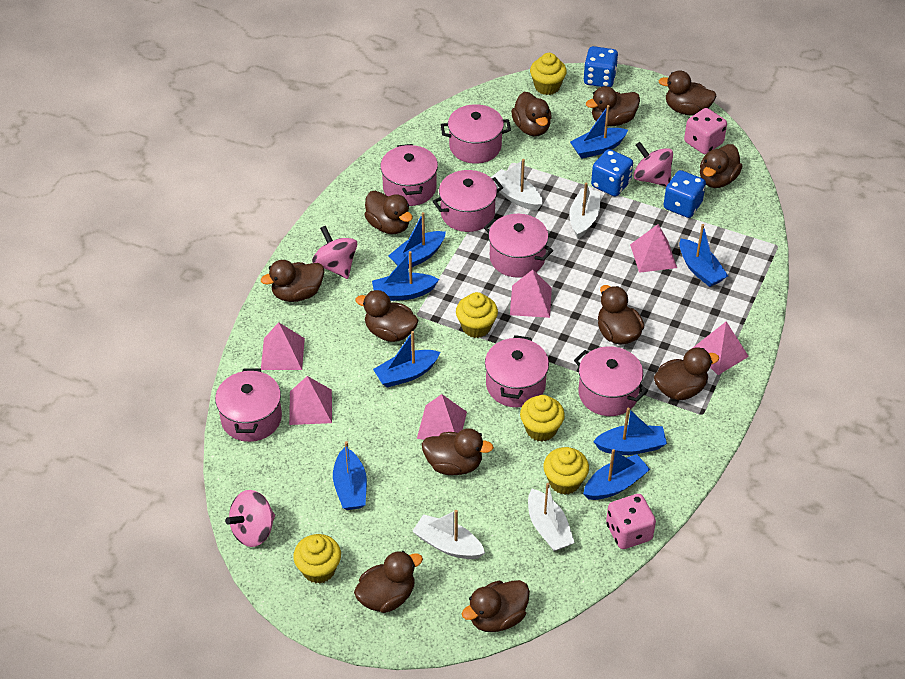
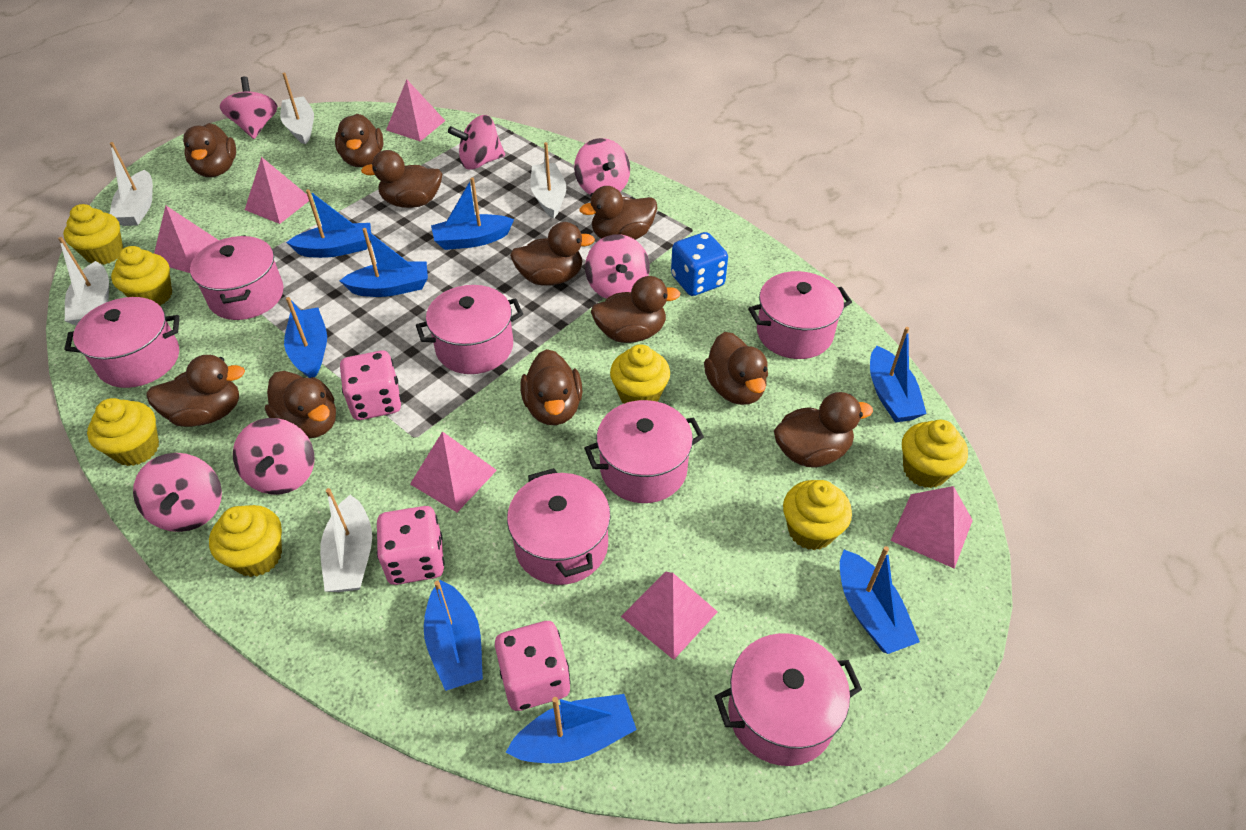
blue dice: [584,46,618,87] [591,149,633,197] [663,170,706,218] = 3 -> [671,232,728,296] = 1
brown duck: [261,260,324,302] [354,551,423,613] [355,290,419,342] [365,191,413,234] [422,428,494,475] [462,580,530,632] [511,92,552,136] [586,86,640,126] [598,285,644,345] [654,347,719,400] [658,70,717,116] [700,144,742,188] = 12 -> [146,355,245,427] [183,123,236,177] [265,371,336,438] [335,114,383,167] [361,150,442,208] [510,222,595,286] [521,349,583,425] [580,186,657,240] [591,276,680,343] [704,332,768,405] [774,392,873,467] = 11
pink dice: [606,494,656,549] [684,108,727,154] = 2 -> [340,350,401,420] [377,506,445,585] [495,621,571,711] = 3
pink spinning top: [225,490,275,547] [312,226,357,279] [633,142,673,187] = 3 -> [133,453,222,532] [220,76,277,139] [233,418,314,494] [448,115,505,170] [574,138,630,195] [585,234,650,299] = 6
white boat: [412,510,485,559] [490,159,543,210] [528,483,575,551] [569,182,600,238] = 4 -> [58,237,109,326] [110,142,153,226] [280,73,314,145] [320,488,372,592] [530,142,566,219] = 5
yellow cupcake: [293,534,341,584] [456,292,498,338] [520,395,565,442] [530,53,567,95] [543,447,589,495] = 5 -> [63,204,123,265] [87,398,159,466] [111,246,172,306] [209,505,282,577] [610,344,670,404] [783,480,852,550] [902,420,968,488] = 7

